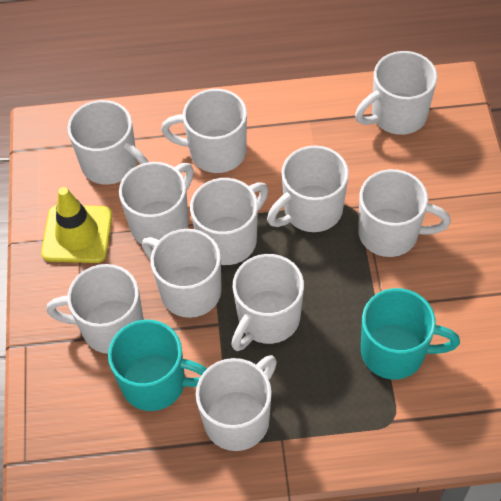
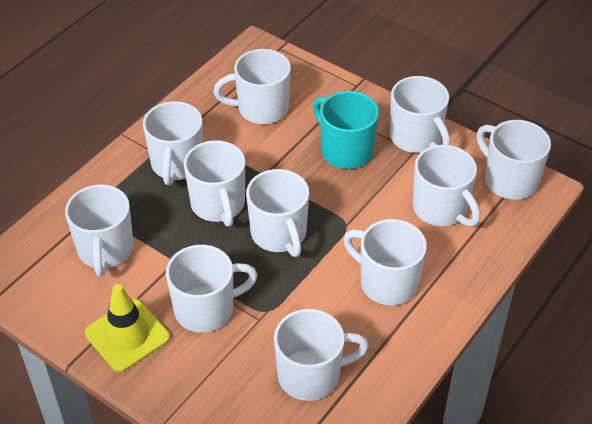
turquoise mug: [108,320,208,411] [361,288,460,379] = 2 -> [313,91,379,169] = 1

